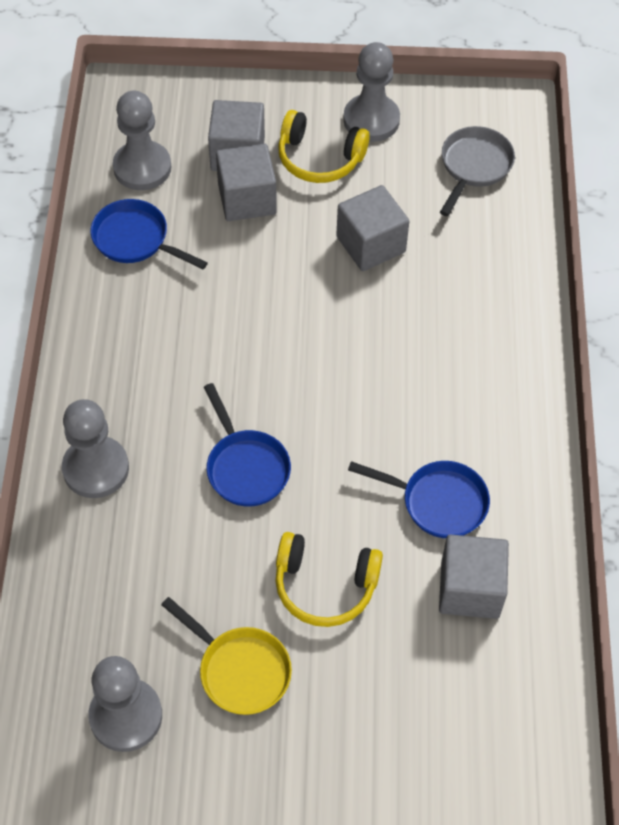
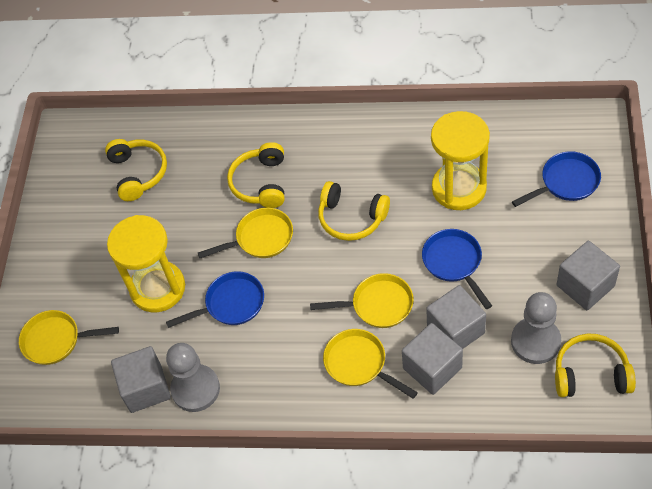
grey pan: [440,126,515,216] = 1 -> none = 0
grey pawn: [62,399,129,498] [88,656,162,752] [113,91,171,190] [343,42,400,142] = 4 -> [166,343,220,412] [511,292,561,364] = 2
yellow headphones: [275,532,383,627] [278,110,370,183] = 2 -> [105,139,167,201] [227,142,285,208] [318,181,390,241] [555,333,636,397] = 4
yellow hourglass: none = 0 -> [107,215,185,312] [431,111,490,210] = 2
yellow pan: [161,597,292,715] = 1 -> [19,310,119,365] [198,208,293,258] [310,273,414,328] [323,329,418,399] = 4

